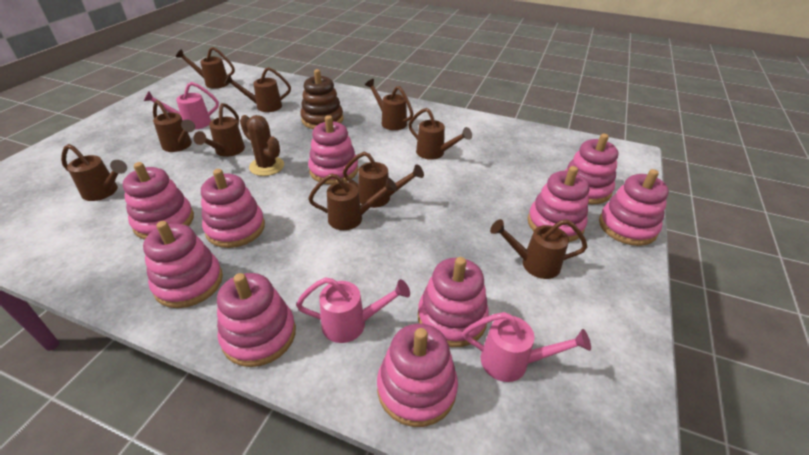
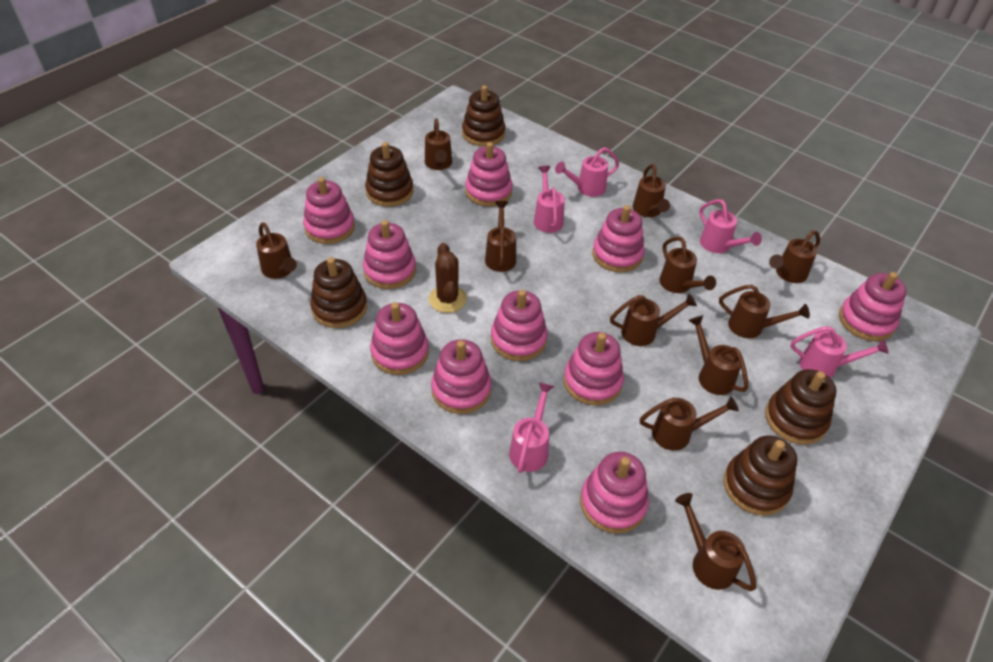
brown stacking toy: [300,69,343,129] = 1 -> [310,257,367,328] [365,142,413,207] [462,85,505,146] [724,435,797,515] [765,369,837,445] = 5
brown watering can: [61,144,127,201] [153,100,195,152] [176,47,235,89] [193,103,245,157] [224,67,291,112] [308,173,397,230] [343,152,424,208] [365,79,414,130] [408,108,472,160] [490,219,587,279] = 10 -> [256,222,297,279] [425,119,452,170] [485,201,516,272] [610,293,697,346] [633,164,670,217] [640,396,739,451] [659,237,716,293] [675,493,756,591] [688,315,748,395] [719,284,810,338] [769,230,820,283] = 11
pink watering can: [144,82,219,130] [296,277,410,343] [463,312,591,382] = 3 -> [509,382,554,473] [534,166,565,233] [555,147,619,197] [699,199,762,253] [791,326,889,378] = 5

